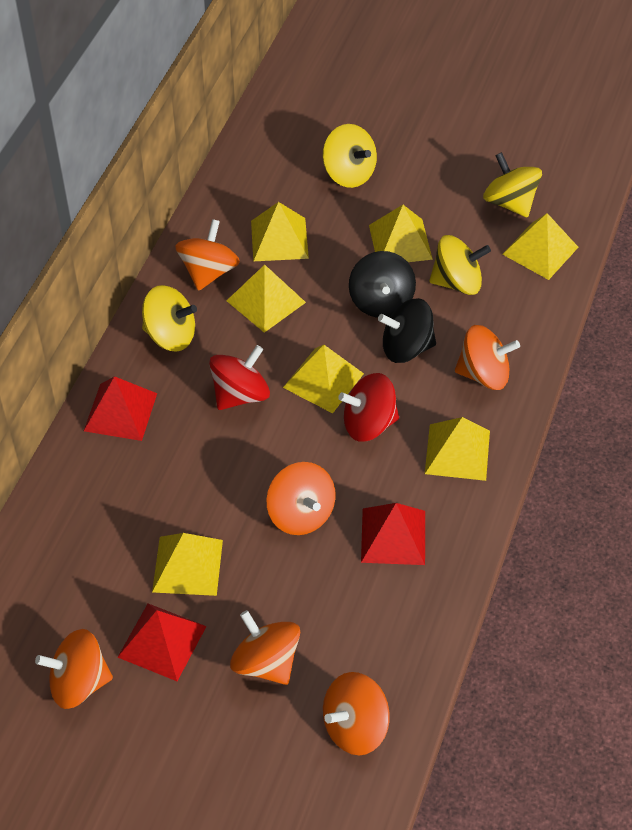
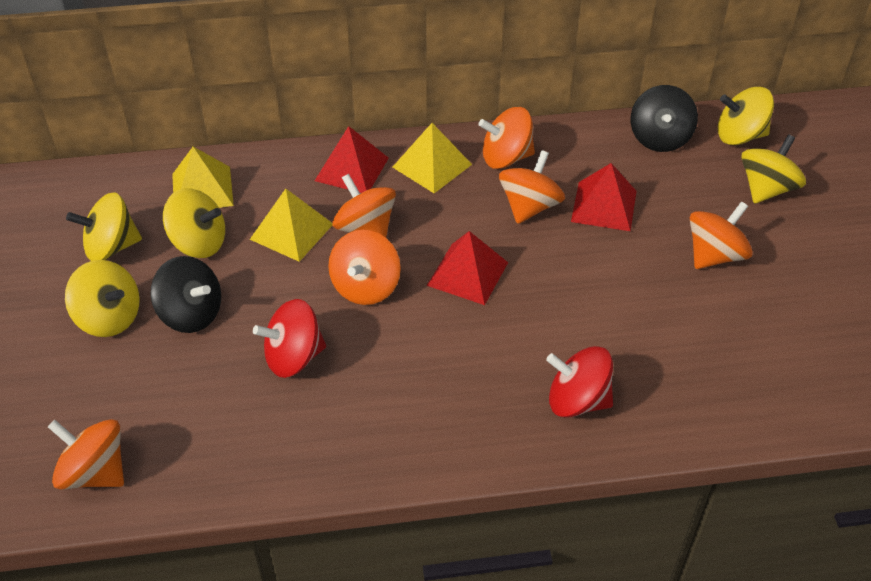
yellow pyramid: [152,533,223,596] [227,265,306,333] [251,202,309,261] [283,345,364,413] [369,205,433,262] [425,417,490,481] [502,213,578,280] = 7 -> [172,147,234,208] [250,189,333,262] [393,123,472,193] = 3
yellow spinning top: [142,285,197,352] [323,124,377,188] [429,235,491,295] [483,152,542,218] = 4 -> [65,260,140,337] [66,193,142,261] [163,188,225,258] [718,87,774,145] [741,134,806,204] = 5

